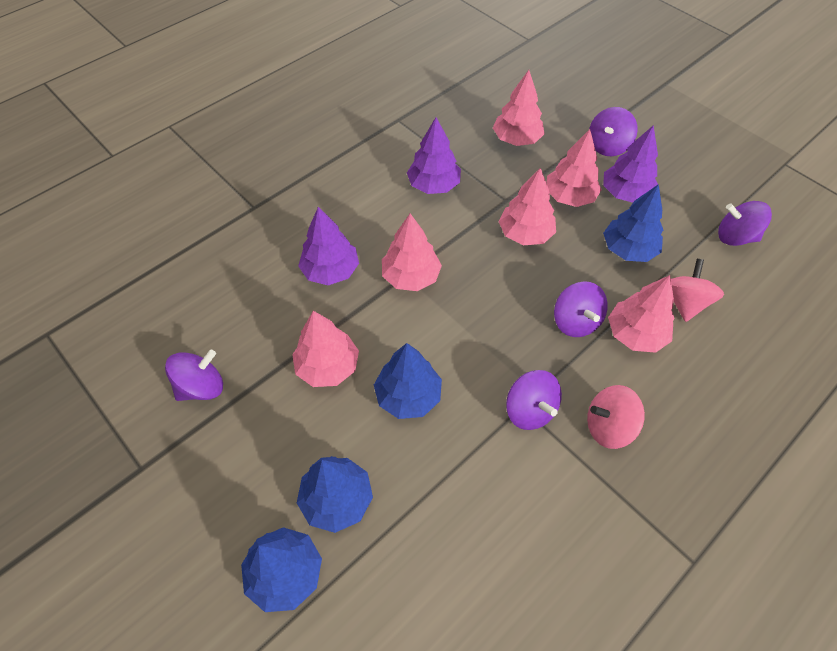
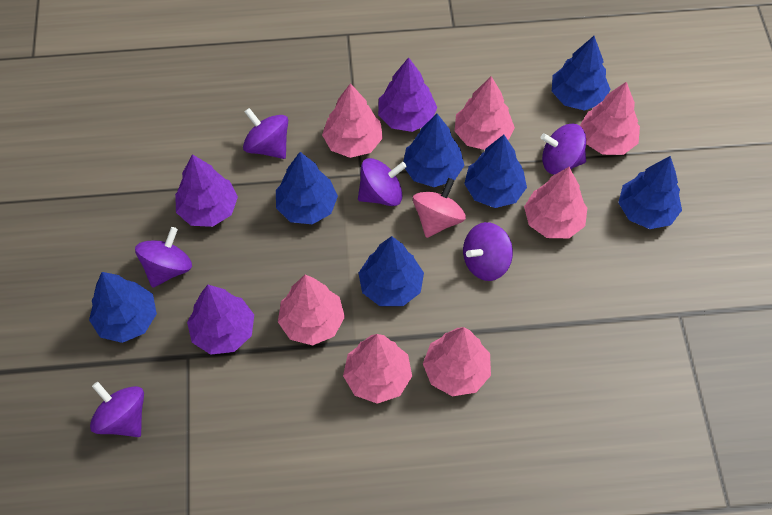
blue tree: [241,527,322,612] [297,456,373,533] [374,343,442,419] [603,184,663,262] = 4 -> [89,272,157,343] [276,152,338,224] [359,236,424,306] [403,114,465,187] [464,135,527,208] [552,36,611,111] [618,156,682,229] = 7
pink spinning top: [587,385,645,449] [671,259,724,322] = 2 -> [413,178,466,238] = 1
pink tree: [292,311,359,387] [382,213,442,291] [493,70,545,146] [498,168,556,245] [546,129,602,207] [608,275,675,353] = 6 -> [278,275,345,345] [322,83,383,158] [343,334,412,404] [423,327,491,396] [455,76,515,150] [524,167,587,238] [580,82,640,155] = 7
purple spinning top: [165,350,223,401] [506,370,562,430] [554,281,608,337] [589,107,638,156] [718,201,772,246] = 5 -> [90,382,144,437] [135,227,192,288] [243,108,288,159] [358,158,407,206] [463,222,513,281] [541,124,586,175] = 6

